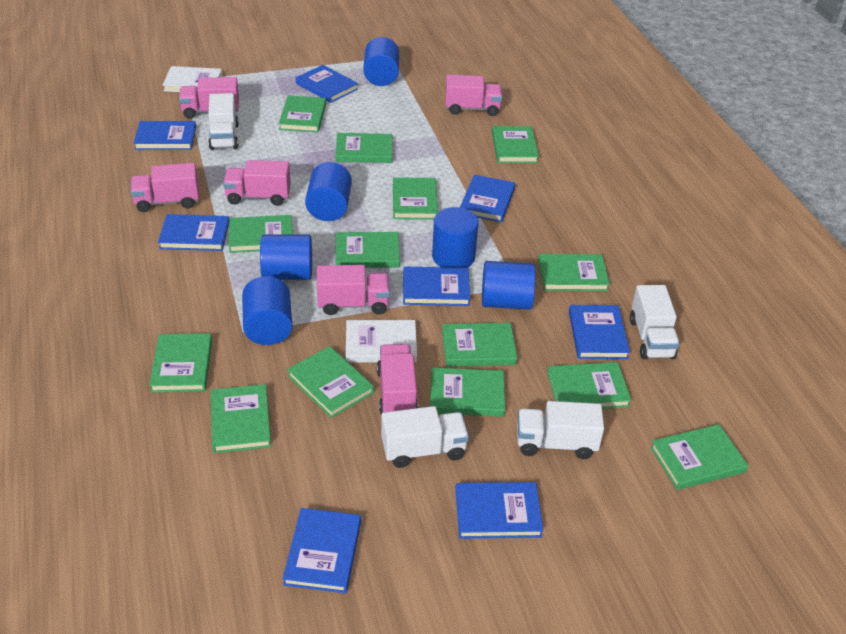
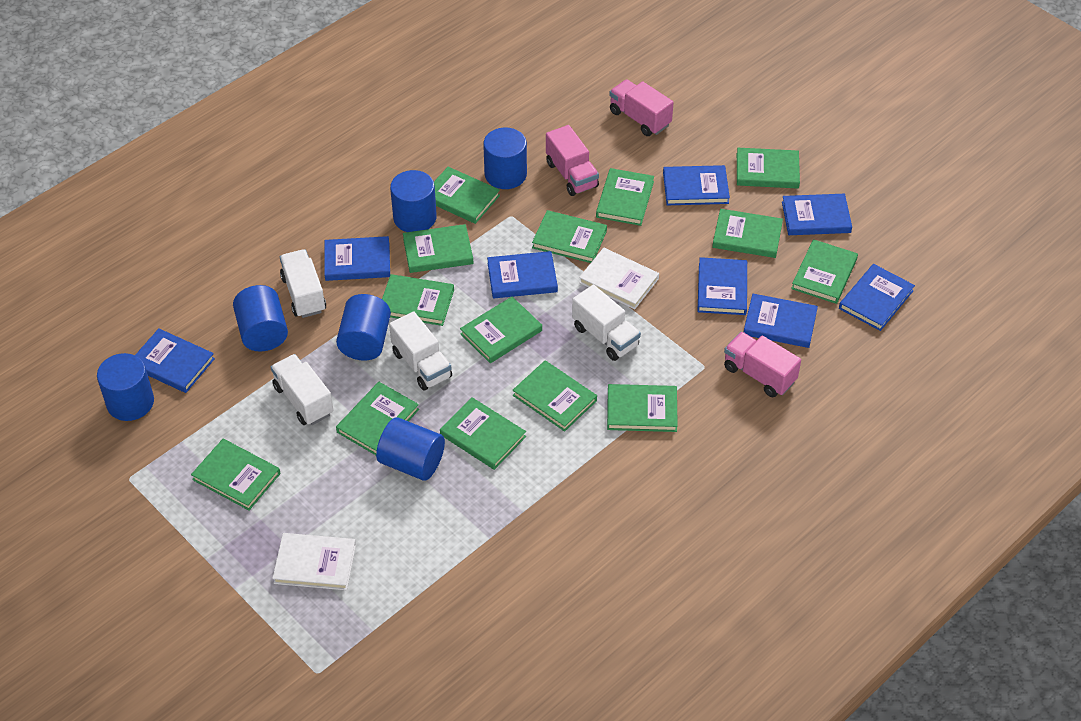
pink truck: [131,163,199,212] [179,77,239,119] [223,160,291,206] [317,265,390,315] [377,344,418,415] [445,75,502,116] = 6 -> [546,125,599,196] [609,79,674,136] [724,332,801,397] = 3

